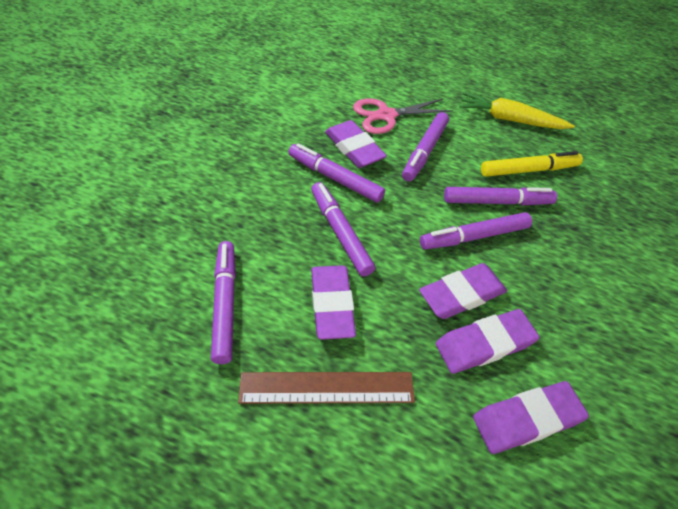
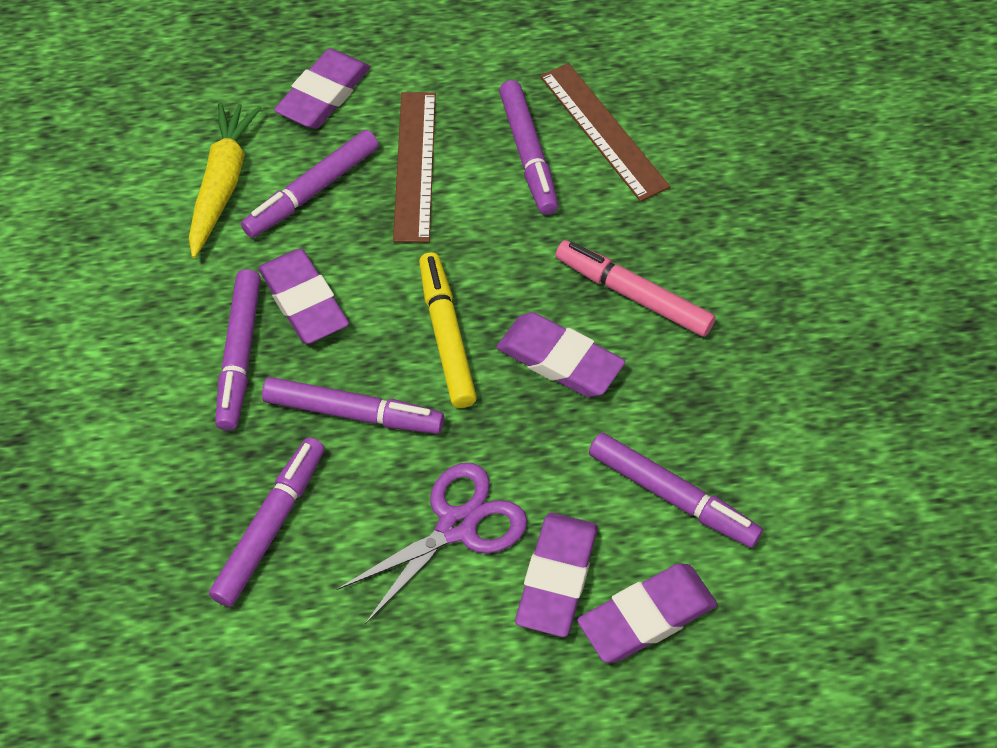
brown ruler: [238,372,415,404] = 1 -> [393,92,436,243] [540,63,670,202] = 2
pink marker: none = 0 -> [556,240,716,337] = 1
pink scissors: [353,98,453,134] = 1 -> none = 0
purple scissors: none = 0 -> [336,463,527,624] = 1

